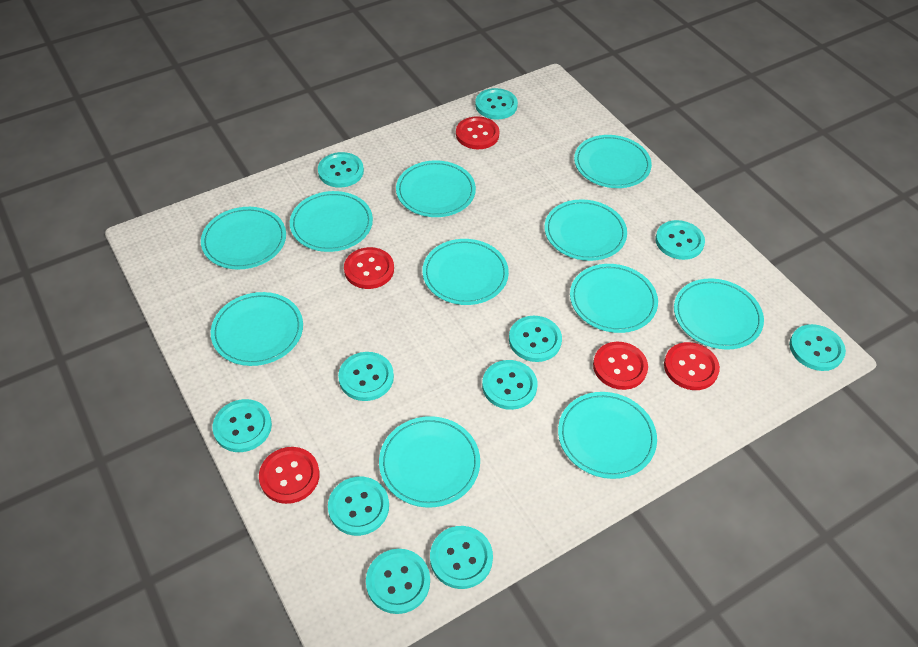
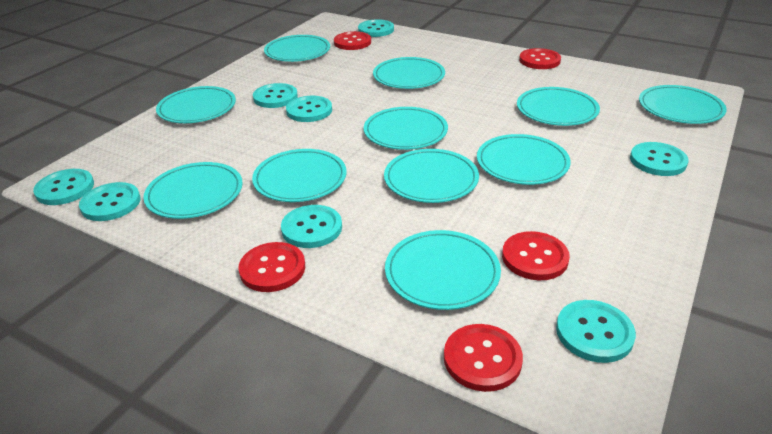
turquoise button: [212,399,272,452] [318,152,364,188] [328,477,389,536] [338,352,394,401] [366,549,430,614] [430,526,493,589] [475,88,518,119] [482,360,537,410] [509,316,562,362] [655,220,705,260] [789,324,846,371] = 11 -> [33,169,94,205] [79,182,140,221] [253,83,298,108] [281,205,342,248] [286,96,332,122] [358,19,394,37] [556,300,636,363] [630,142,689,176] = 8

